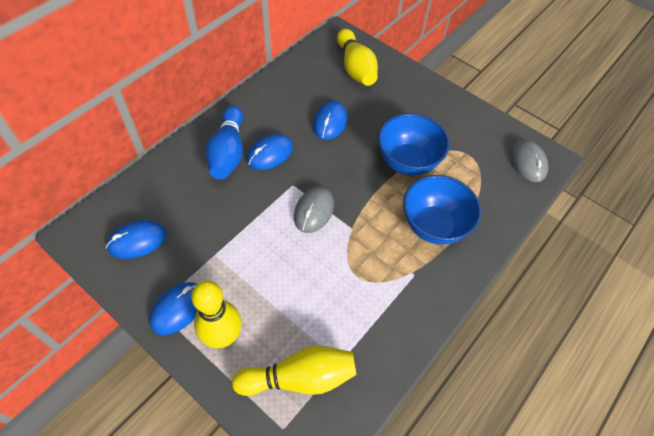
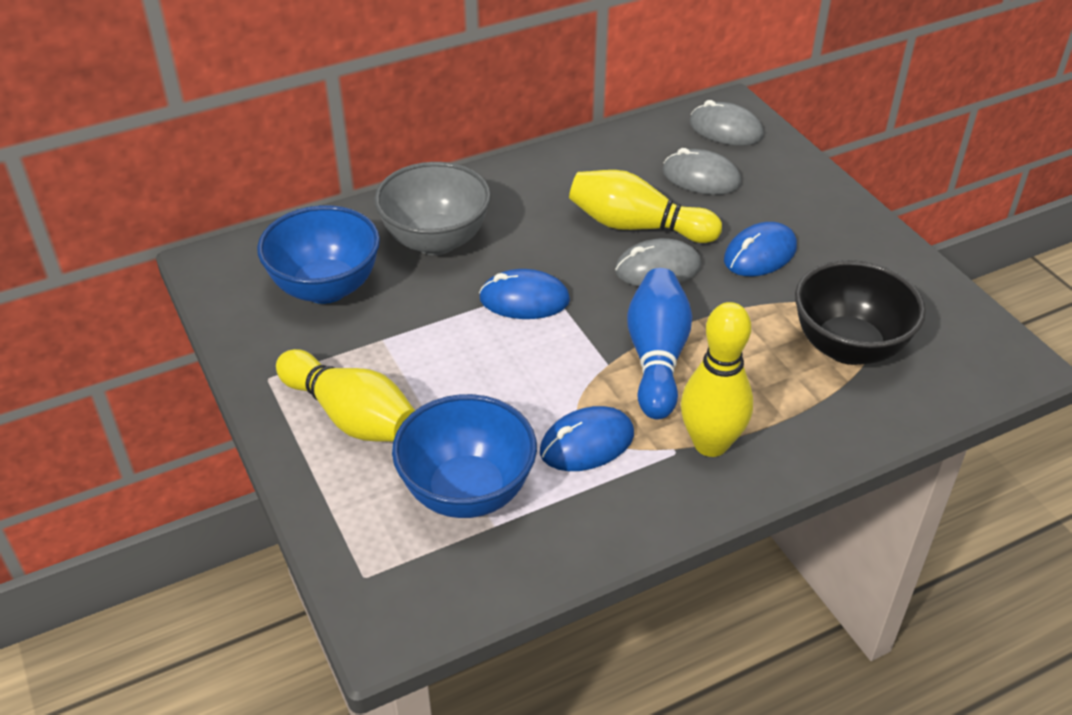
black bowl: none = 0 -> [795,260,926,365] = 1
blue mouse: [106,220,166,259] [149,282,198,335] [247,134,293,170] [313,101,347,140] = 4 -> [479,269,570,319] [540,406,634,471] [724,222,797,276] = 3
grey bowl: none = 0 -> [374,162,491,255] = 1
grey mouse: [294,186,334,233] [511,139,548,182] = 2 -> [615,238,701,286] [663,148,741,195] [689,100,764,146] = 3

